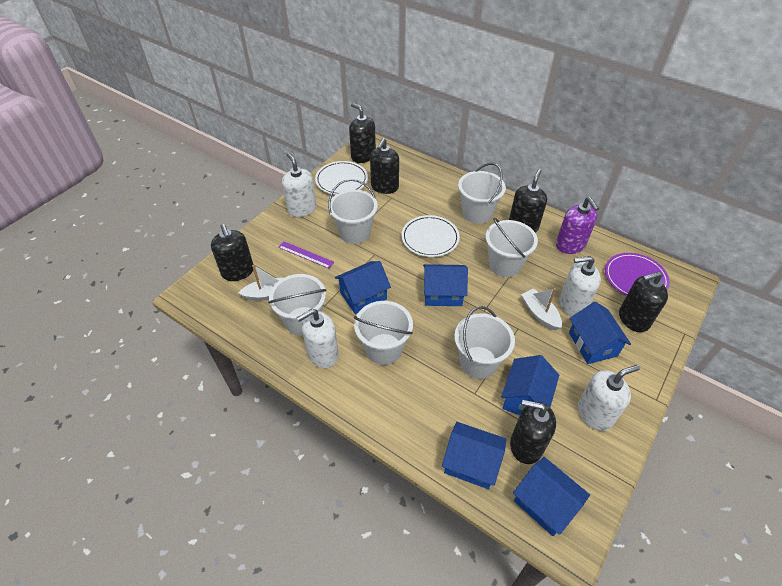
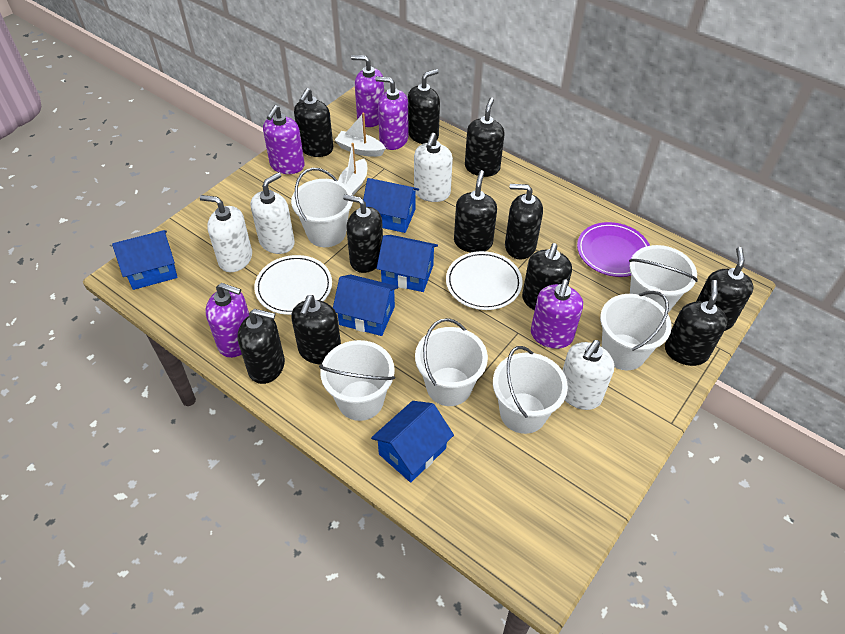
black soap dispenser: [211,224,254,281] [349,103,376,163] [370,138,399,194] [509,169,547,233] [510,400,556,464] [619,271,668,332] = 6 -> [238,309,285,384] [291,295,341,364] [294,88,333,157] [343,194,383,273] [408,69,440,144] [454,170,497,253] [465,98,505,177] [505,184,543,259] [522,243,572,310] [665,280,728,366] [697,247,754,331] = 11
blue house: [335,261,391,314] [423,264,468,306] [442,422,507,489] [501,355,559,415] [513,457,590,536] [569,302,631,364] = 6 -> [112,230,178,290] [333,274,399,336] [363,178,419,233] [371,401,454,483] [377,235,438,292] = 5
purple ruler: [278,241,334,268] = 1 -> none = 0
purple soap dispenser: [556,197,599,254] = 1 -> [206,283,249,358] [263,105,304,174] [351,55,384,127] [375,76,408,150] [531,279,583,349] = 5

